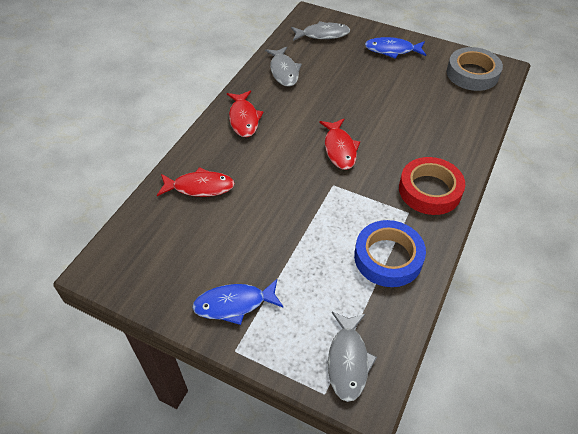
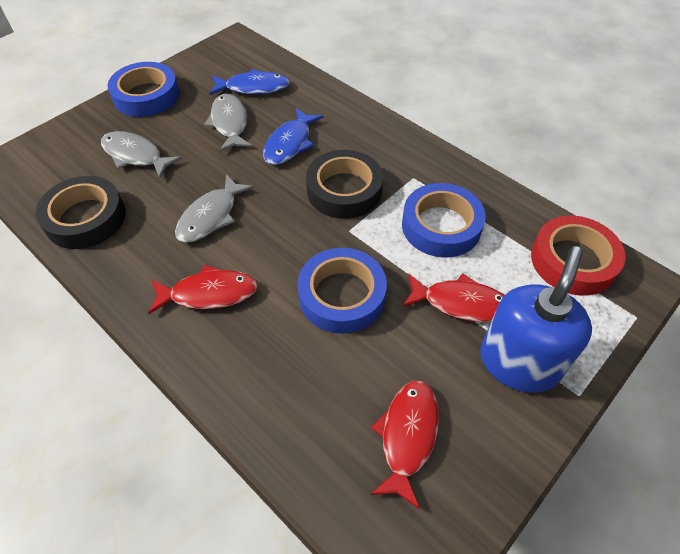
black tape: none = 0 -> [35,176,126,249] [306,150,383,219] = 2
blue soap dispenser: none = 0 -> [480,246,592,393] = 1
blue tape: [354,220,426,287] = 1 -> [108,62,179,117] [297,248,387,334] [402,183,486,258] = 3
grey tape: [447,47,503,91] = 1 -> none = 0

